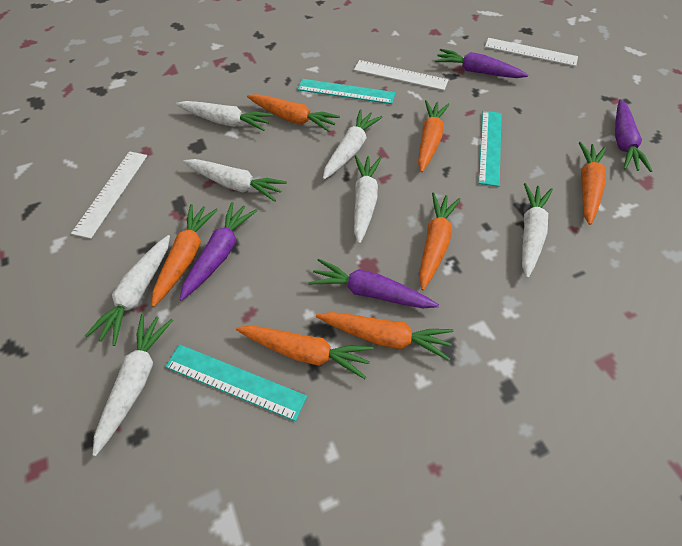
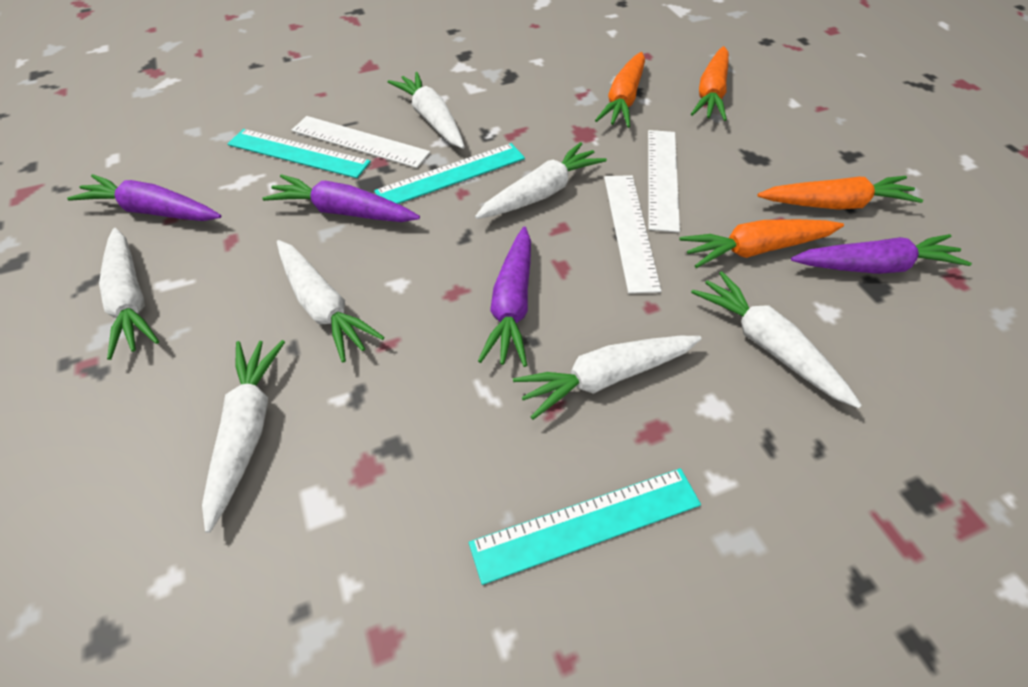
orange carrot: [151,204,218,307] [236,325,373,379] [247,94,340,132] [316,312,453,361] [418,100,450,172] [419,192,461,290] [579,142,606,225] = 7 -> [595,52,645,128] [679,219,844,268] [691,46,729,121] [758,176,923,210] = 4

